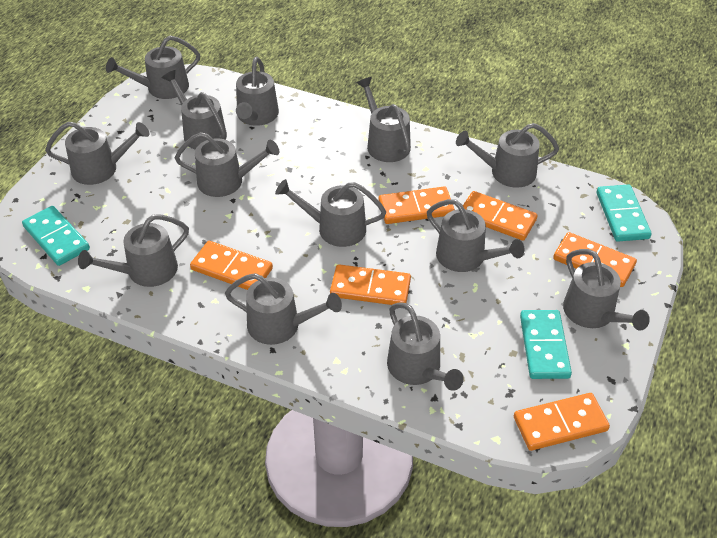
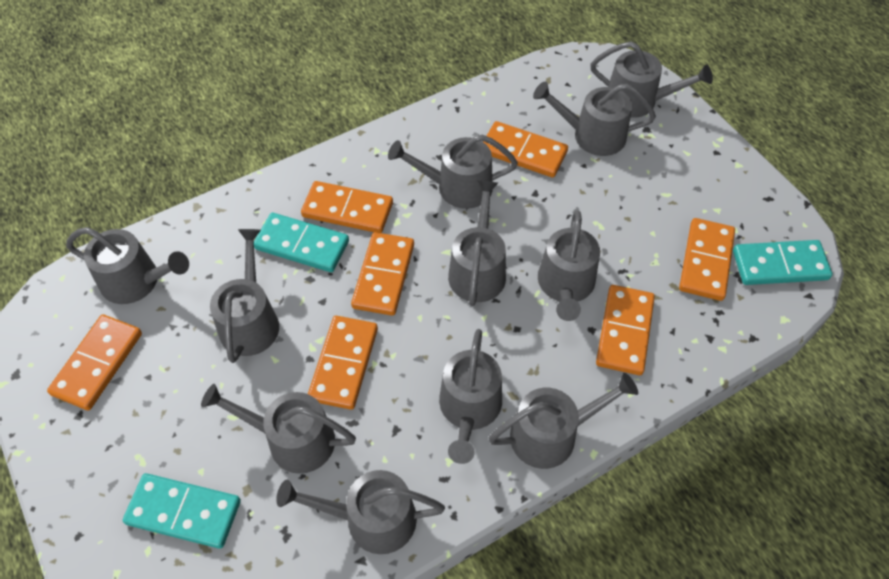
grey watering can: [45,122,149,185] [78,215,189,287] [106,36,200,99] [162,70,227,150] [175,132,279,197] [225,273,342,345] [236,57,279,126] [275,179,386,247] [357,77,411,162] [387,302,464,391] [427,199,524,272] [456,123,559,188] [563,249,650,330] = 13 -> [66,227,189,304] [201,384,356,474] [210,229,279,363] [276,470,445,554] [388,135,518,209] [439,329,502,464] [448,180,506,306] [488,373,638,469] [533,82,656,156] [538,210,600,321] [590,42,713,118] = 11
orange domino: [190,241,273,290] [330,264,411,305] [379,186,455,224] [463,191,538,241] [514,393,610,451] [553,232,637,287] = 6 -> [47,314,142,411] [301,181,393,233] [308,316,378,410] [351,232,414,316] [483,121,568,178] [596,285,655,375] [679,218,735,301] = 7

